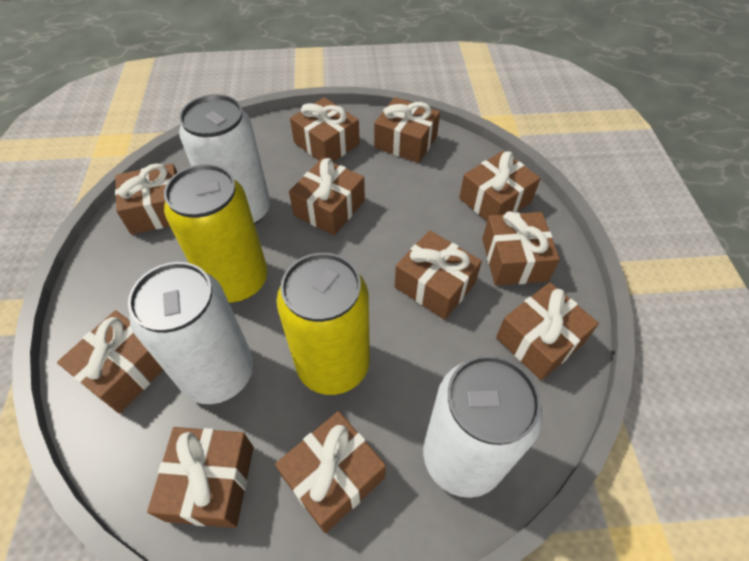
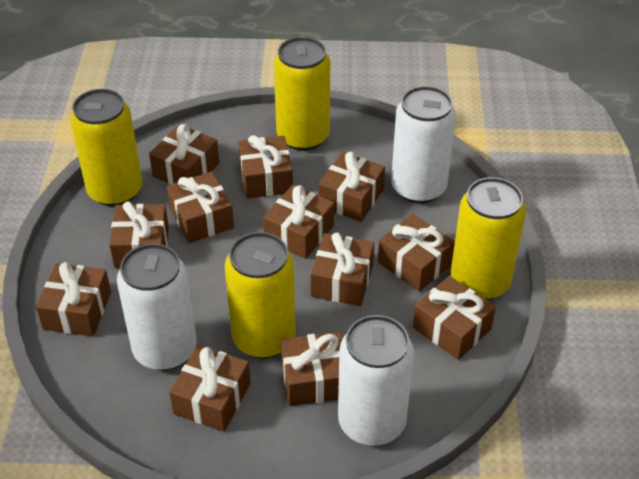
brown gift: [57,310,163,414] [115,163,177,235] [147,427,254,528] [275,411,386,533] [289,158,365,235] [290,97,360,162] [374,97,440,163] [395,230,482,320] [459,151,541,221] [482,211,560,286] [496,282,599,380] = 11 -> [36,262,111,336] [109,201,169,268] [149,124,219,185] [167,172,234,243] [169,345,251,432] [238,135,293,199] [263,185,334,259] [280,331,343,406] [310,232,374,306] [319,152,385,222] [378,214,455,292] [413,276,496,360] = 12
yellow can: [164,164,268,303] [277,253,370,395] = 2 -> [70,89,142,206] [225,232,296,358] [274,37,330,151] [450,177,526,300] = 4

